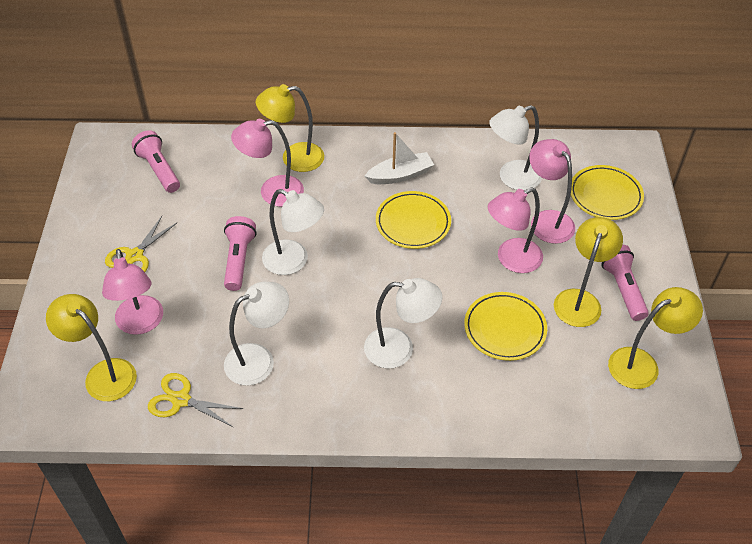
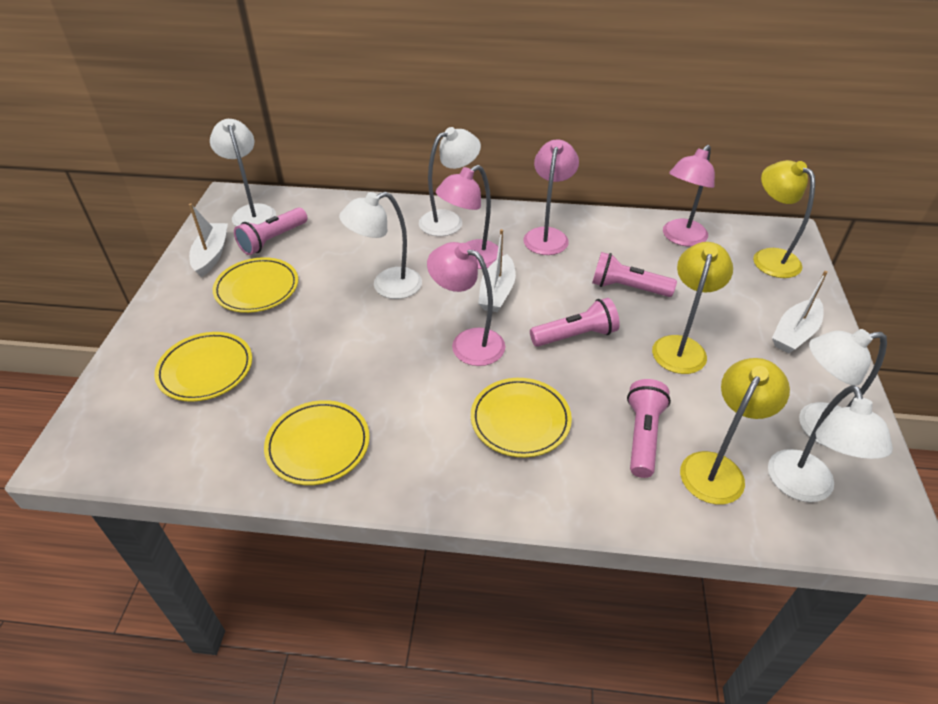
pink flashlight: [132,130,180,193] [224,216,257,291] [601,245,649,321] = 3 -> [234,207,308,255] [530,298,620,347] [592,252,677,297] [627,379,671,478] = 4
white boat: [365,132,434,184] = 1 -> [189,203,228,277] [478,229,516,312] [772,271,828,353] = 3
white lamp: [224,282,289,386] [262,189,324,275] [364,278,442,368] [489,105,542,191] = 4 -> [210,119,276,226] [339,192,422,299] [419,127,481,236] [768,385,893,502] [799,329,887,447] = 5
yellow lamp: [46,294,137,401] [256,84,324,172] [554,217,623,327] [608,287,703,389] = 4 -> [652,242,733,374] [680,358,790,505] [753,160,815,278] = 3
yellow plate: [376,191,451,249] [464,292,547,361] [571,165,644,220] = 3 -> [154,332,252,402] [213,257,298,313] [264,400,370,485] [471,378,572,457] = 4
yellow scissors: [105,216,178,272] [148,373,243,428] = 2 -> none = 0

